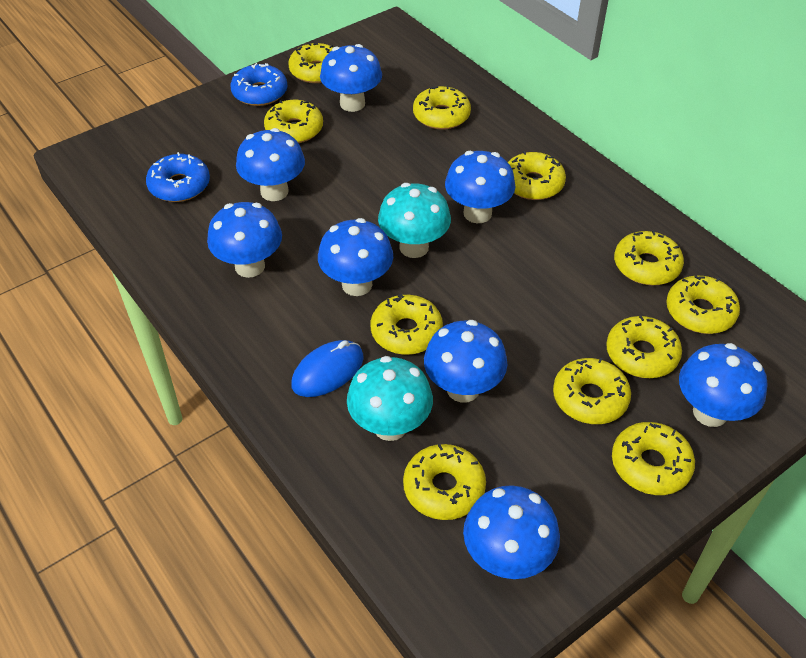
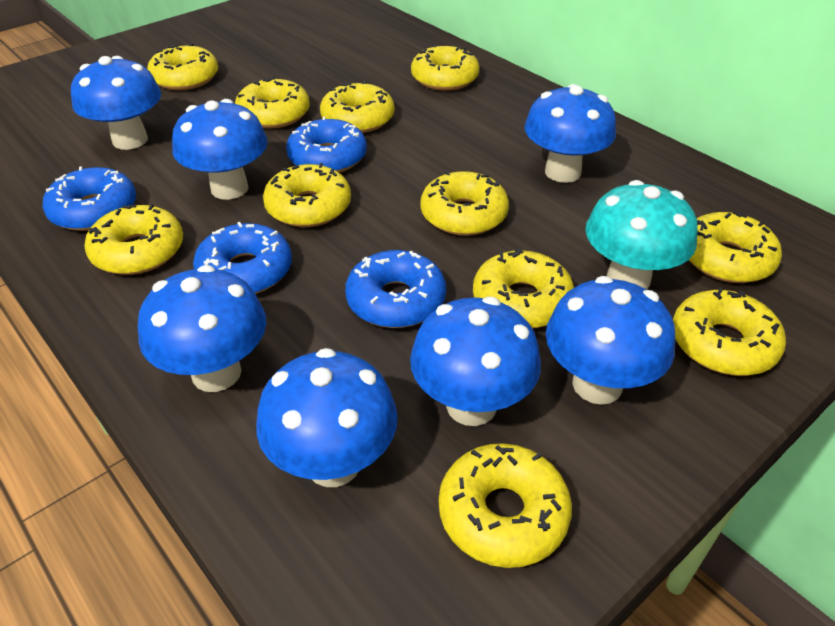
blue donut: [146,152,210,202] [230,63,287,106] = 2 -> [43,166,136,231] [193,222,292,294] [286,116,367,173] [345,250,446,328] = 4
blue mouse: [291,340,364,397] = 1 -> none = 0
blue mushroom: [207,202,282,278] [236,128,305,201] [318,218,393,296] [320,44,382,112] [424,320,508,403] [445,151,516,223] [463,485,560,579] [679,343,767,427] = 8 -> [71,56,161,150] [138,265,266,392] [172,99,268,200] [256,348,398,487] [410,297,541,426] [524,84,616,183] [546,276,675,405] = 7
turquoise mushroom: [347,356,433,441] [378,183,451,258] = 2 -> [585,180,698,289] = 1

